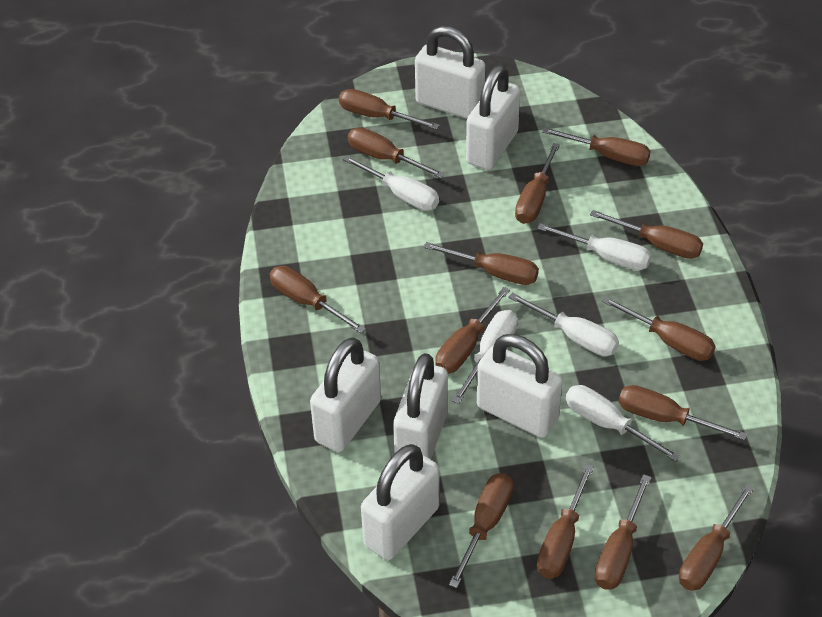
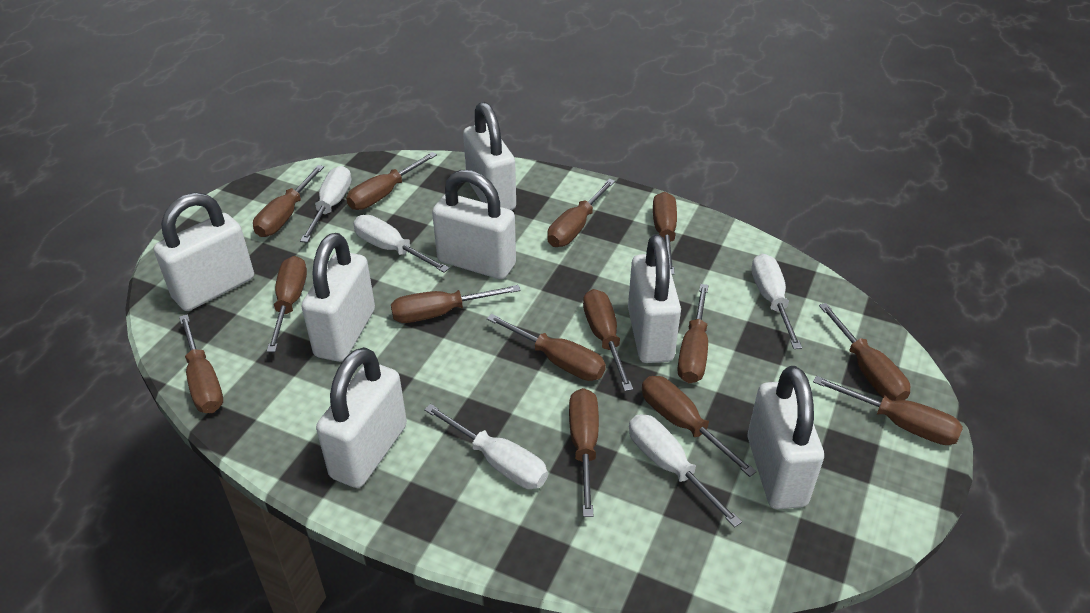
white padlock: [310,337,381,452] [361,444,440,560] [393,353,448,459] [415,26,486,119] [466,65,520,170] [477,334,563,438] = 6 -> [154,192,254,311] [302,233,375,362] [316,347,407,488] [432,170,516,279] [463,102,516,210] [628,234,681,363] [748,366,824,509] = 7

